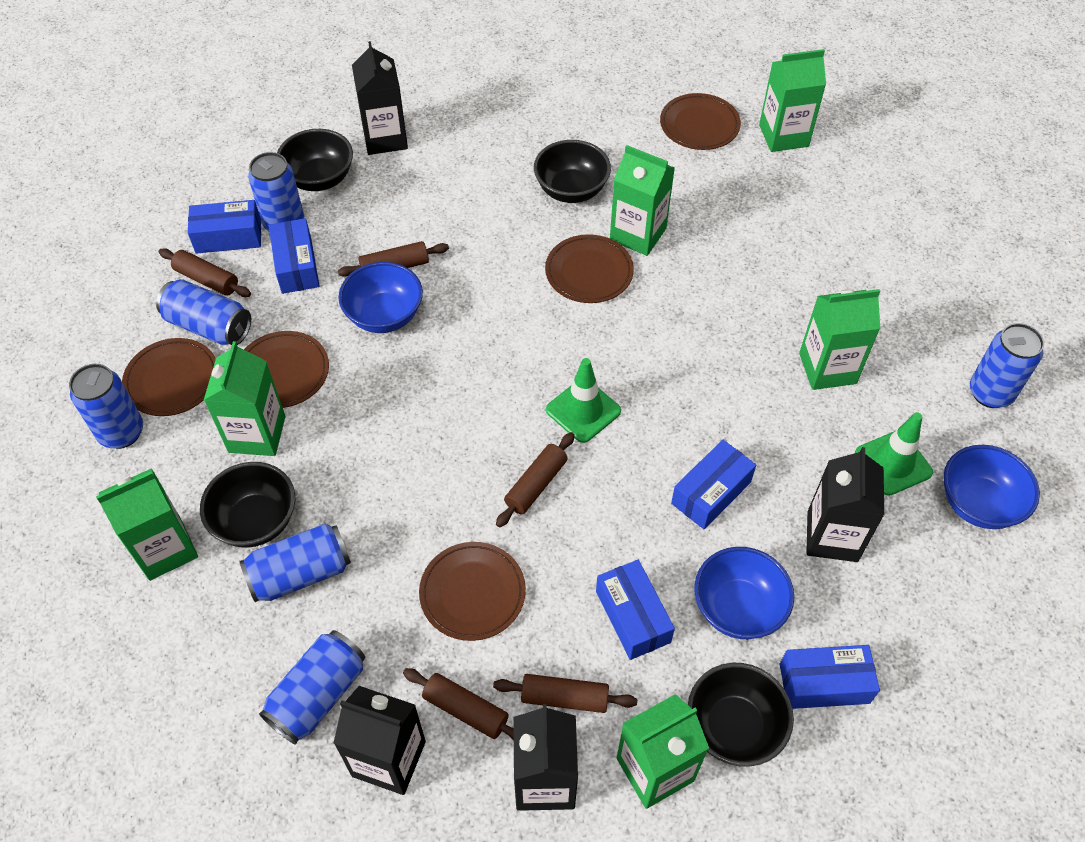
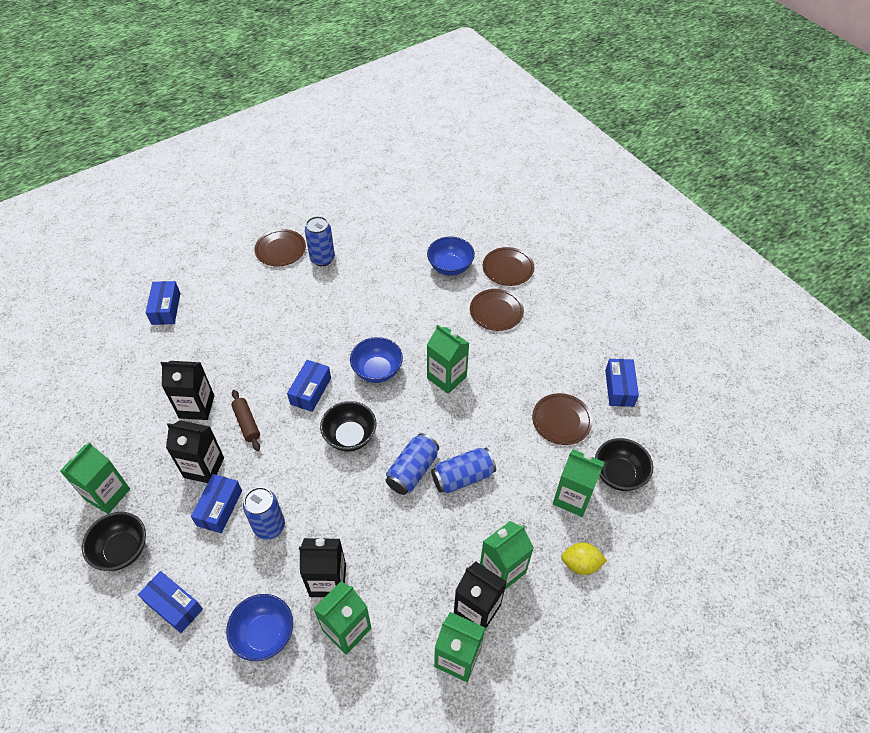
black bowl: [200,462,295,548] [277,129,353,191] [534,140,611,203] [688,663,794,767] = 4 -> [82,512,146,571] [320,401,376,451] [595,438,653,491] = 3
blue can: [69,364,143,449] [156,279,251,345] [240,524,351,602] [248,152,304,231] [259,630,365,744] [970,323,1044,408] = 6 -> [243,487,285,540] [305,216,335,266] [386,433,439,495] [431,448,496,494] = 4
brown plate: [122,338,216,416] [244,331,329,408] [419,542,526,641] [545,234,634,303] [660,93,741,150] = 5 -> [254,229,306,266] [470,289,524,331] [483,247,534,286] [532,393,593,445] = 4
brown rolling pin: [159,248,251,297] [338,241,449,277] [403,668,514,741] [493,674,637,713] [496,432,575,527] = 5 -> [231,390,260,451] = 1
green traffic cone: [546,358,621,443] [855,412,933,496] = 2 -> none = 0
yellow lemon: none = 0 -> [561,542,607,575] = 1

